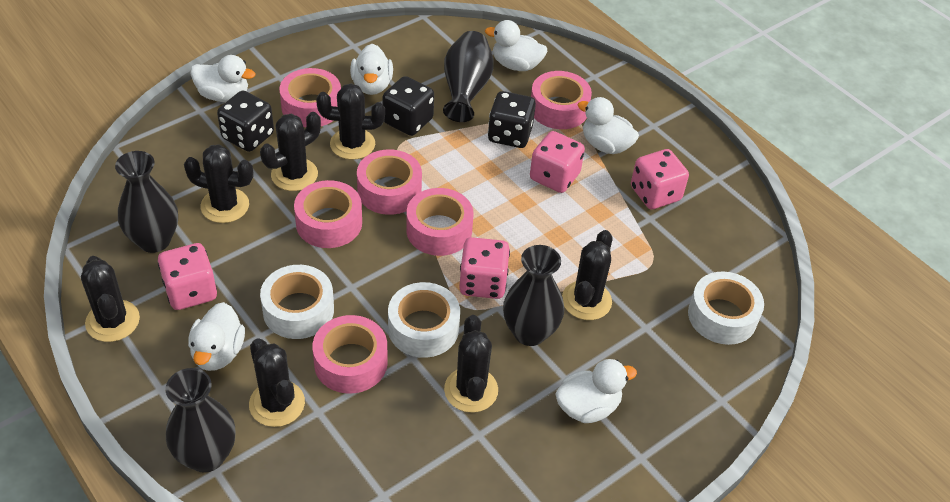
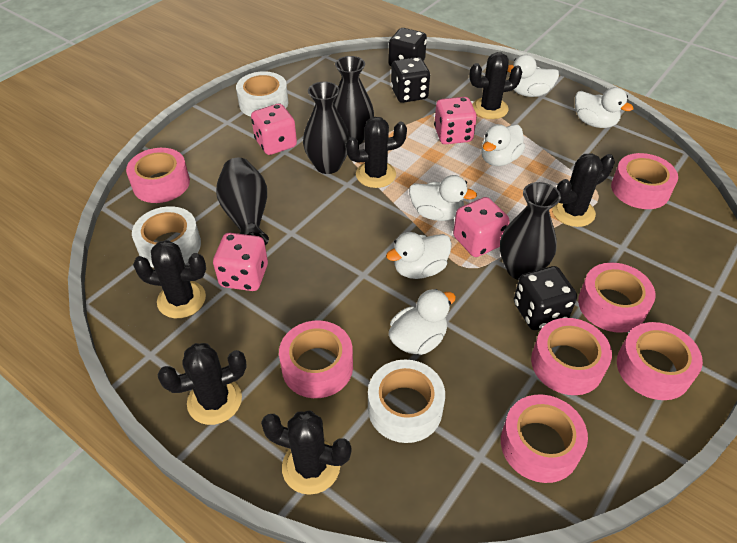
black cactus: [81,256,140,342] [184,144,253,223] [249,338,305,427] [260,112,321,191] [316,83,385,160] [444,315,498,413] [562,230,612,320] = 7 -> [133,240,206,318] [158,343,247,425] [261,410,351,495] [346,117,407,188] [469,52,522,119] [552,153,615,227] = 6
pink tape: [279,68,341,127] [294,180,362,248] [312,315,388,394] [357,149,422,215] [406,188,474,256] [531,71,592,129] = 6 -> [126,148,190,203] [279,321,353,398] [501,394,588,483] [531,318,612,395] [578,262,656,333] [611,153,678,209] [617,322,703,400] = 7

